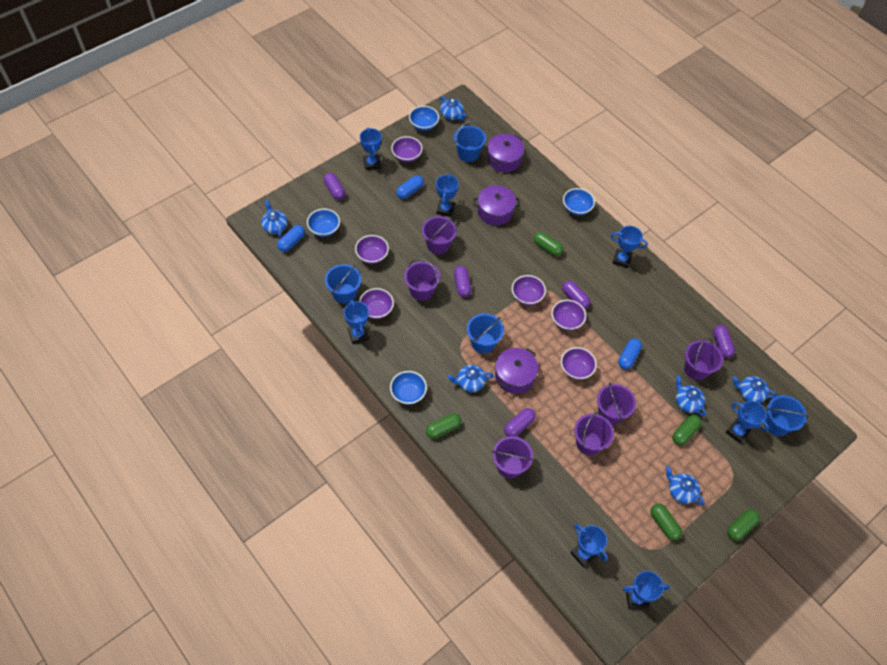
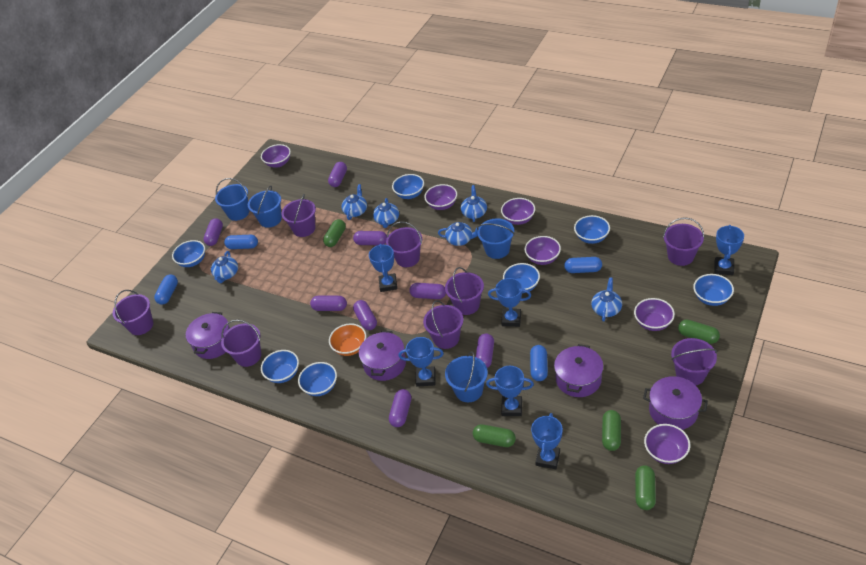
blue bowl: [307,209,340,237] [390,371,427,405] [409,106,439,131] [563,188,595,216] = 4 -> [172,240,205,267] [261,350,299,383] [298,362,337,396] [392,174,424,199] [503,263,540,293] [574,215,610,244] [693,274,734,306] = 7
blue capsule: [277,225,305,252] [396,175,424,199] [618,339,642,370] = 3 -> [154,275,178,305] [224,235,258,249] [530,345,548,381] [564,257,602,273] = 4
blue trophy: [344,299,369,344] [360,127,382,170] [436,174,459,217] [571,524,608,568] [611,226,648,268] [623,571,670,609] [726,401,769,444] = 7 -> [369,244,397,292] [399,337,444,387] [486,366,534,416] [488,278,531,327] [531,413,563,469] [714,225,744,275] = 6
orange bowl: none = 0 -> [329,323,366,356] = 1
purple bucket: [404,258,440,301] [422,216,457,254] [492,436,534,479] [574,412,614,455] [597,382,636,425] [684,338,723,380] = 6 -> [113,290,153,335] [221,320,261,367] [282,194,316,237] [386,222,422,267] [423,300,463,349] [445,267,484,315] [663,217,704,266] [671,338,717,385] = 8
purple capsule: [324,173,345,200] [454,266,472,297] [504,408,536,437] [562,281,590,309] [713,325,735,358] = 5 -> [204,218,223,246] [310,296,347,311] [328,162,347,187] [353,231,387,245] [353,300,377,330] [389,389,411,427] [409,283,446,299] [476,333,494,368] = 8
purple pot: [474,185,520,225] [487,134,524,172] [495,348,538,394] = 3 -> [186,312,230,359] [359,331,406,381] [554,344,603,397] [643,376,708,430] = 4

